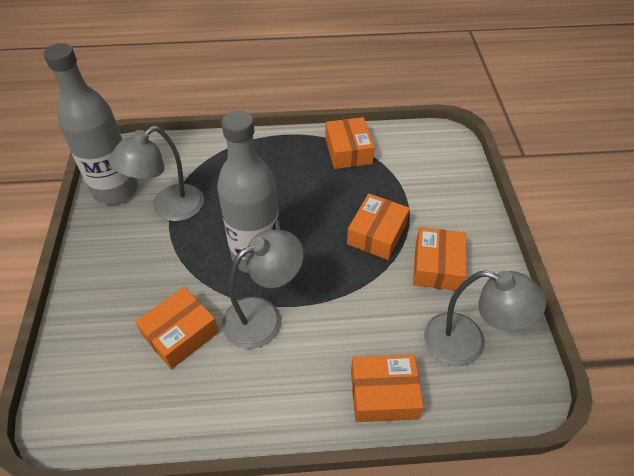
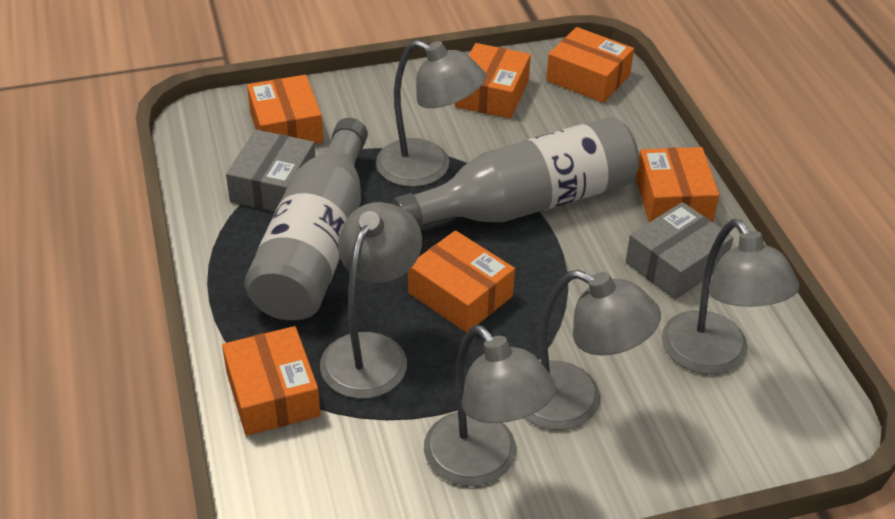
grey box: none = 0 -> [226,130,315,212] [625,202,734,300] = 2
grey lamp: [109,126,204,221] [222,230,304,349] [424,271,546,366] = 3 -> [320,202,422,399] [376,40,486,187] [424,325,556,486] [525,270,661,430] [662,219,799,374] = 5
orange box: [135,287,219,369] [325,117,375,169] [347,193,410,260] [351,355,424,422] [413,227,467,291] = 5 -> [222,326,321,436] [247,75,323,144] [408,230,515,333] [455,43,531,119] [546,27,634,103] [636,147,719,222] = 6

